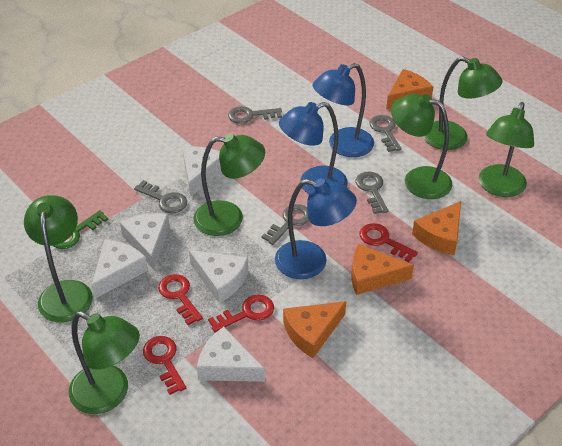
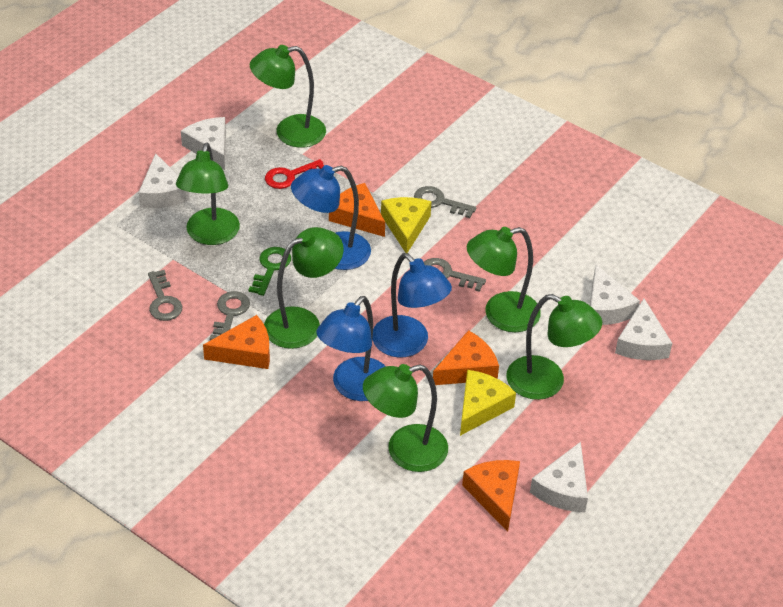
grey key: [134,180,187,213] [228,106,282,124] [262,204,309,245] [355,172,389,214] [370,115,402,152] = 5 -> [148,270,182,321] [209,291,250,340] [414,186,476,218] [424,258,486,292] = 4
red key: [143,336,186,395] [158,274,203,325] [208,295,274,332] [360,223,418,262] = 4 -> [265,159,324,189] = 1
yellow cheese: none = 0 -> [381,197,432,253] [460,370,516,436] = 2

